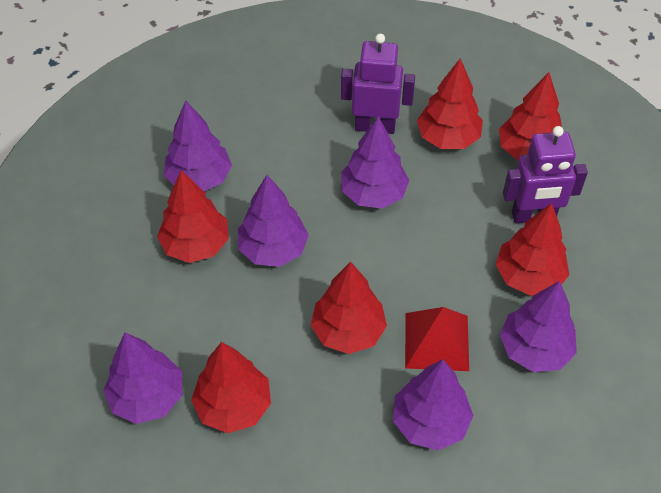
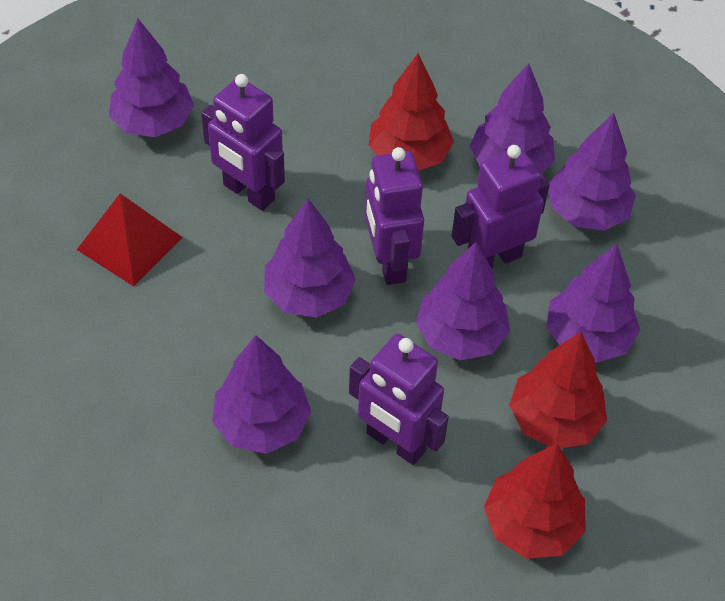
purple robot: [341,34,415,134] [503,126,588,223] = 2 -> [201,74,285,211] [349,334,449,465] [365,147,424,285] [452,145,550,268] = 4
purple tree: [103,333,182,424] [164,101,232,191] [238,175,309,267] [341,116,409,208] [393,359,474,450] [500,281,577,372] = 6 -> [109,19,194,137] [212,335,311,454] [264,199,356,317] [416,242,510,361] [470,63,555,174] [546,244,640,363] [549,113,636,231] = 7
red tree: [157,170,229,263] [191,342,271,433] [311,261,387,354] [417,58,483,149] [495,203,569,296] [499,72,562,161] = 6 -> [369,53,454,171] [484,444,586,559] [509,332,607,448] = 3

